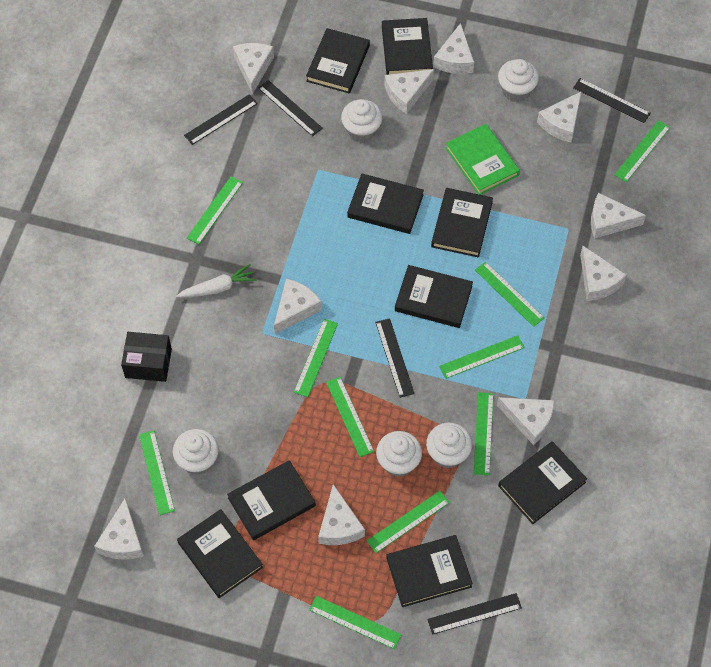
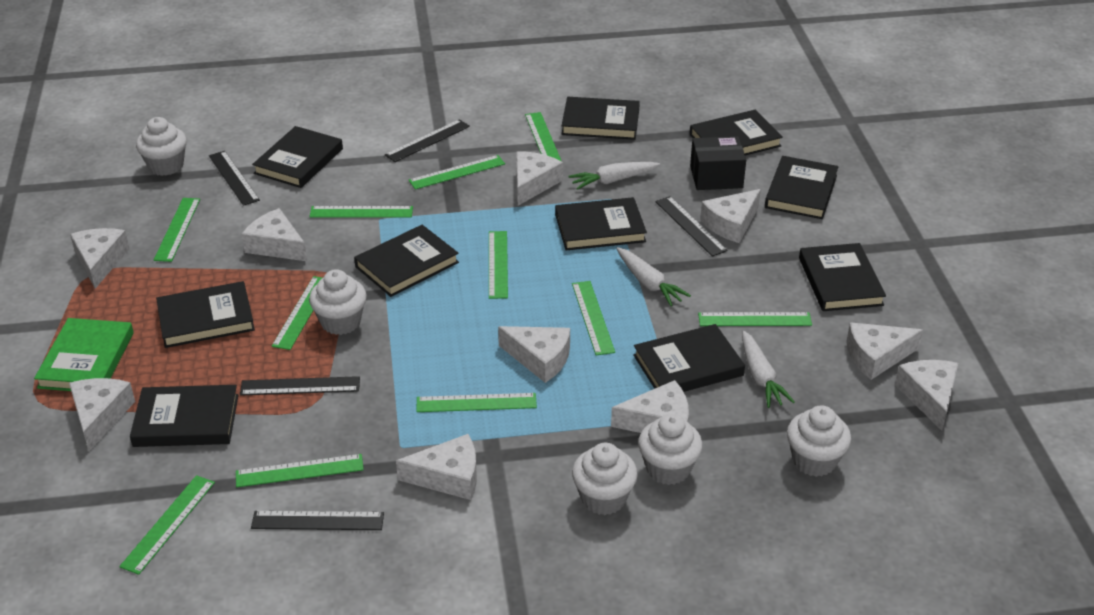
black book: [177,509,263,598] [227,460,316,540] [306,28,370,94] [347,173,424,234] [382,18,433,75] [386,535,473,607] [395,265,473,328] [431,188,493,257] [498,441,587,524] = 9 -> [130,385,238,447] [156,281,255,348] [252,126,343,188] [354,225,459,297] [555,197,647,251] [561,97,640,140] [633,324,745,392] [690,110,783,156] [765,156,838,219] [799,243,886,311] = 10
green ruler: [139,430,175,515] [187,177,243,244] [294,319,338,397] [309,596,401,649] [326,377,374,457] [367,491,450,553] [439,335,525,379] [474,392,494,475] [475,261,544,327] [614,120,670,182] = 10 -> [119,475,215,575] [154,198,200,262] [236,454,364,487] [272,276,322,350] [309,206,413,218] [409,155,505,190] [416,393,537,412] [489,231,508,299] [525,112,562,162] [572,281,615,355] [698,312,812,326] = 11
white carrot: [176,264,257,298] = 1 -> [569,162,660,190] [616,247,691,306] [742,331,795,408] = 3

